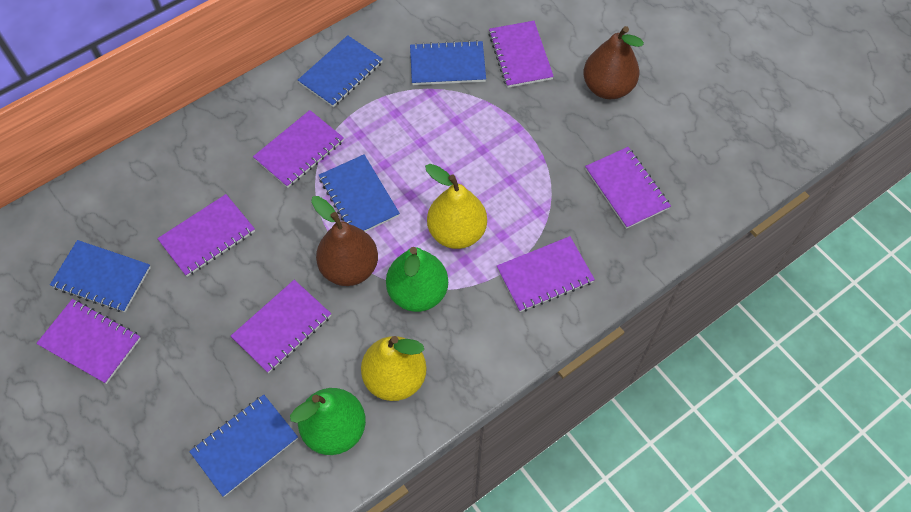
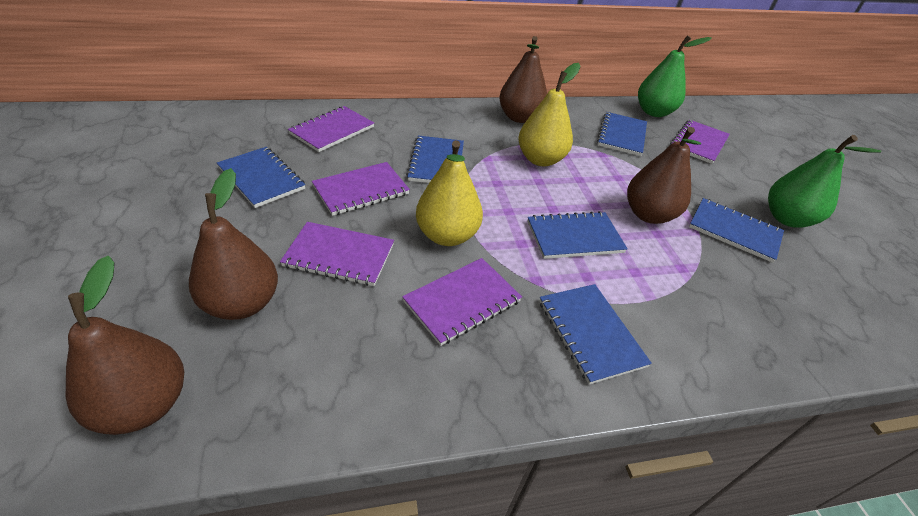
blue notebook: [50,240,151,312] [189,395,298,497] [298,35,383,107] [319,154,400,232] [410,40,486,85] = 5 -> [217,147,305,208] [406,136,464,183] [527,211,628,259] [539,284,652,385] [597,112,647,156] [689,198,784,263] = 6
brown pear: [311,196,378,286] [583,26,644,99] = 2 -> [66,256,184,435] [189,168,278,320] [499,36,547,123] [627,127,701,224] = 4
purple notebook: [36,299,141,384] [157,194,255,277] [231,280,331,373] [253,110,344,188] [488,21,554,88] [497,236,595,312] [585,147,671,229] = 7 -> [280,222,394,286] [288,106,374,152] [312,162,410,216] [402,258,522,346] [670,120,730,164] = 5

